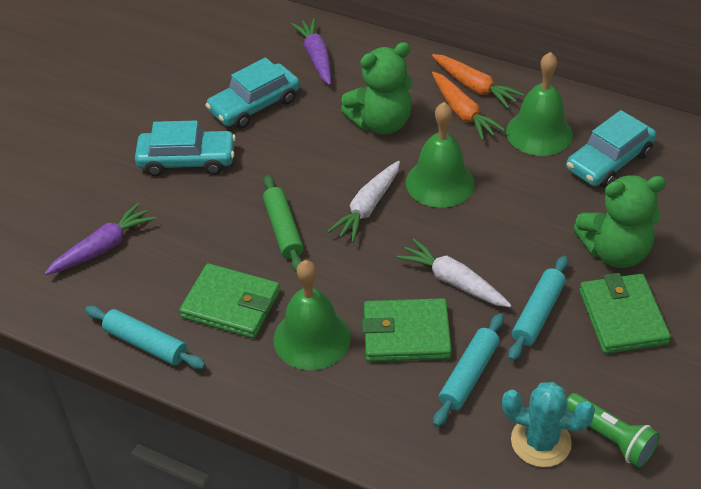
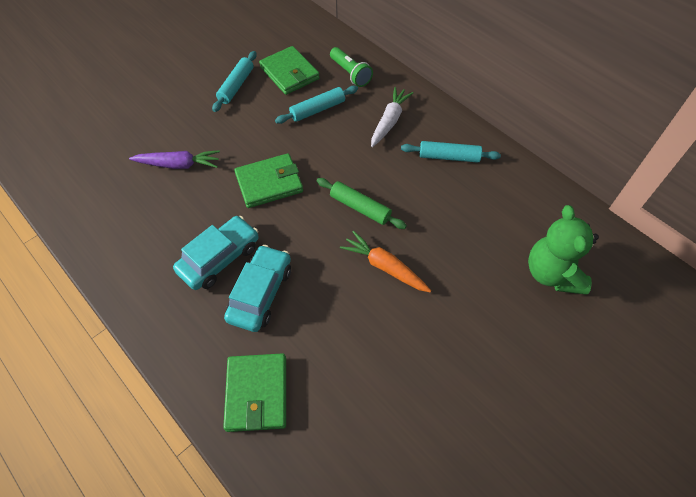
green bell: [273,260,351,370] [406,102,475,208] [506,52,573,156] = 3 -> none = 0
green teddy bear: [341,42,413,135] [573,175,666,268] = 2 -> [528,205,599,295] = 1
orange carrot: [432,54,524,109] [432,72,505,141] = 2 -> [340,231,431,293] = 1
purple carrot: [44,202,156,275] [291,18,331,85] = 2 -> [129,150,220,169] = 1
turquoise cactus: [502,382,595,467] = 1 -> none = 0
turquoise car: [135,121,236,176] [205,58,300,129] [566,110,656,188] = 3 -> [173,216,259,290] [224,245,291,332] = 2
white carrot: [327,161,400,243] [396,238,511,307] = 2 -> [371,87,413,147] = 1

